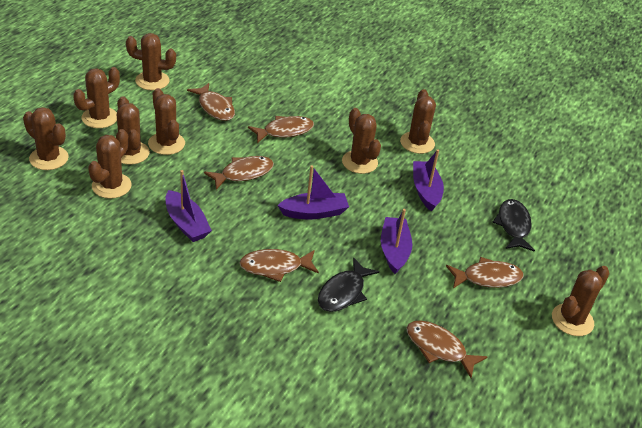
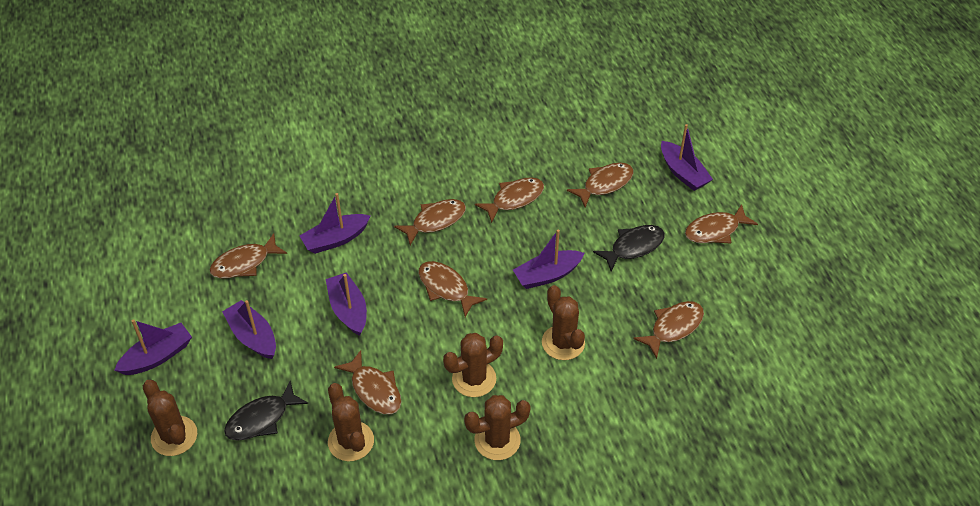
brown cactus: [23,107,69,170] [73,67,120,128] [88,129,132,199] [117,96,150,165] [126,33,176,90] [148,88,185,155] [342,108,381,174] [400,89,436,154] [552,266,610,336] = 9 -> [143,380,197,456] [328,383,374,461] [443,333,503,397] [464,395,531,460] [542,285,585,360] = 5
brown fish: [187,83,235,121] [204,156,274,190] [239,249,319,282] [248,116,314,143] [406,320,487,378] [446,257,524,289] = 6 -> [209,233,287,279] [334,350,401,414] [394,199,466,245] [418,261,487,317] [475,177,544,223] [567,163,633,207] [633,301,704,359] [685,204,758,243] = 8
purple boat: [166,170,212,242] [277,165,349,219] [381,209,413,274] [413,149,444,212] = 4 -> [114,319,192,375] [222,300,276,359] [300,193,370,254] [326,272,367,336] [513,230,585,289] [661,124,713,191] = 6

